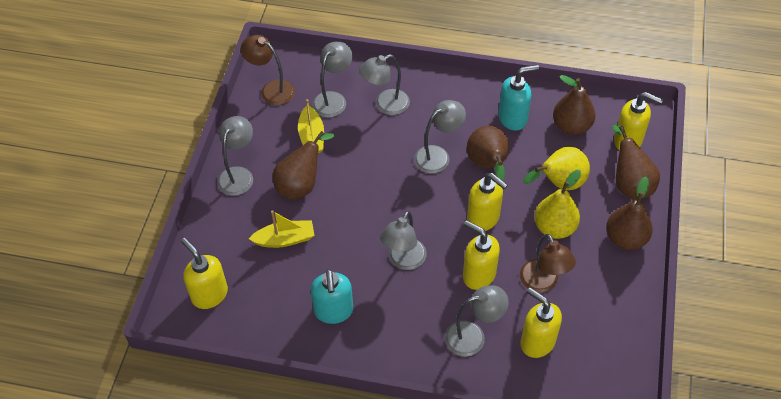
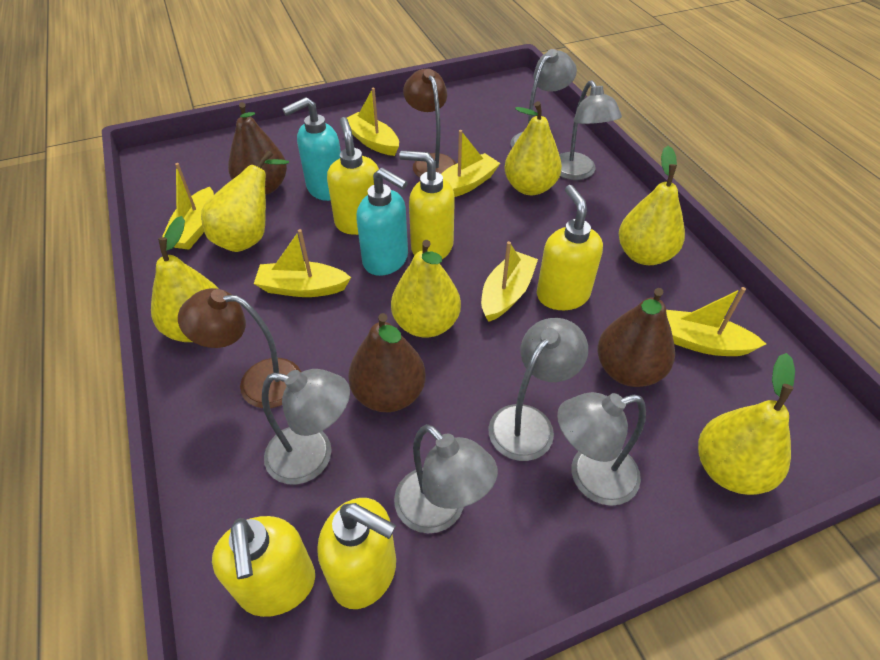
brown pear: [273,131,334,200] [467,126,509,181] [553,75,595,135] [606,177,653,250] [612,125,660,200] = 5 -> [228,102,287,195] [348,313,426,412] [597,288,675,387] = 3
yellow boat: [249,210,315,248] [298,99,324,153] = 2 -> [162,163,214,250] [254,229,351,297] [347,88,399,156] [441,130,500,197] [481,241,538,322] [666,287,766,356] = 6
yellow pear: [523,147,590,190] [534,170,581,239] = 2 -> [151,216,219,342] [201,150,289,252] [391,240,461,338] [504,101,562,195] [619,146,685,265] [698,353,795,495] = 6

